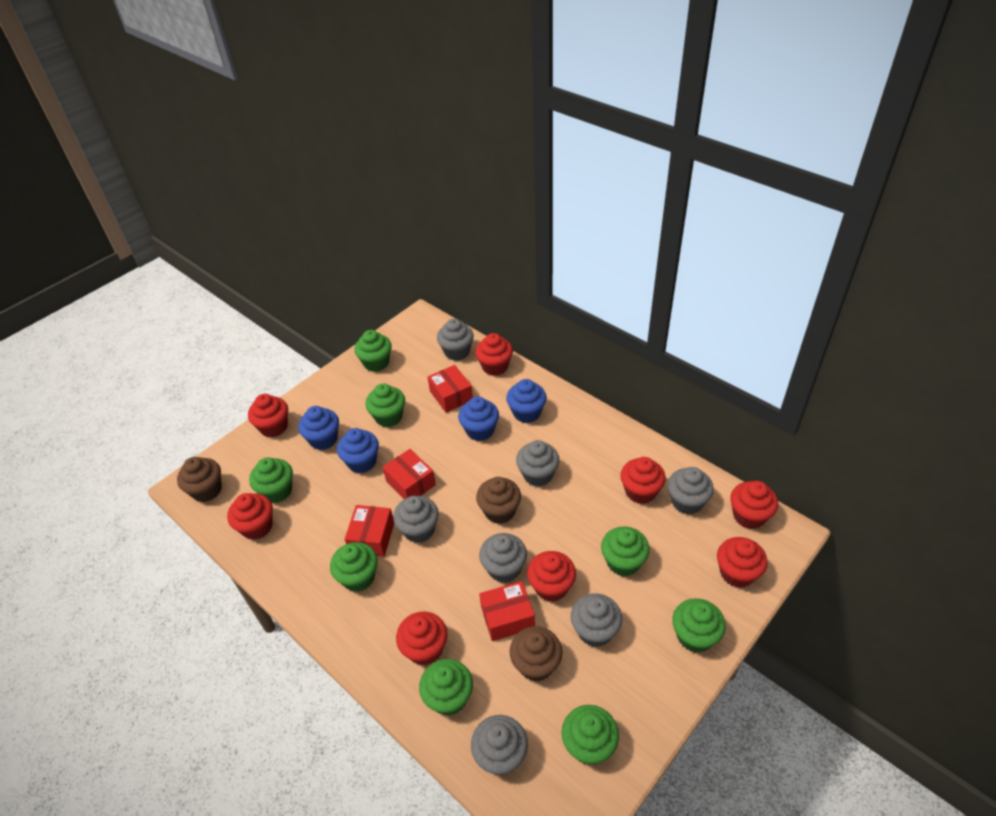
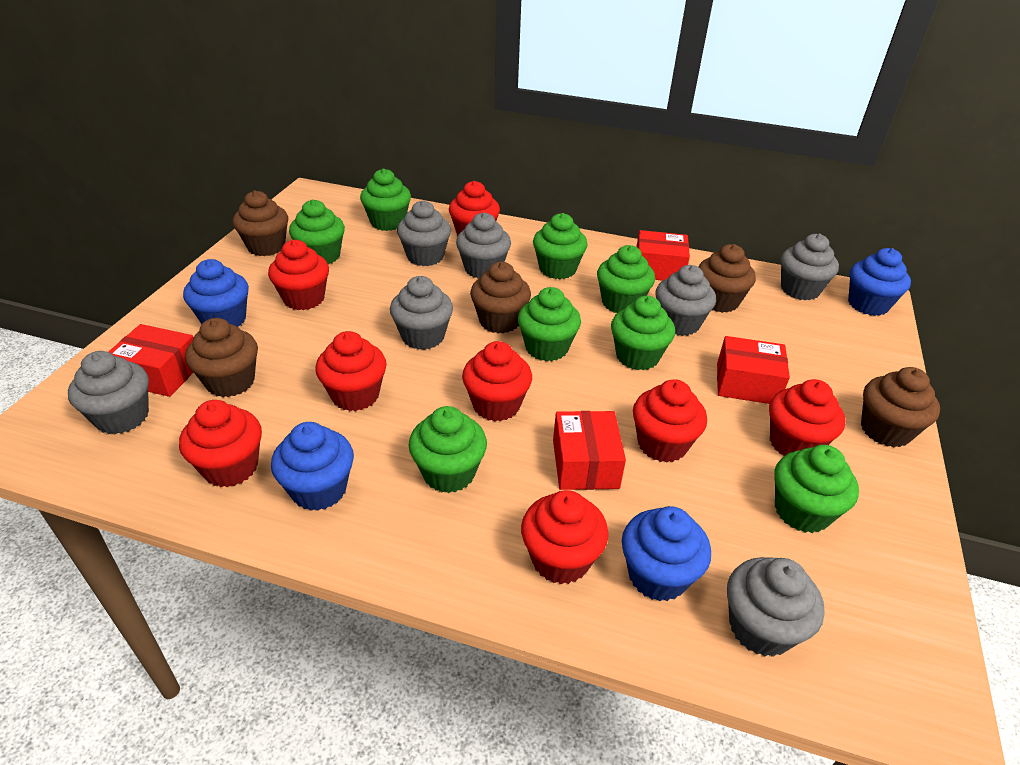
brown cupcake: [177,457,222,502] [476,477,521,524] [510,626,562,682] = 3 -> [185,318,258,397] [233,190,288,256] [470,262,531,333] [699,244,756,313] [861,367,940,447] = 5

